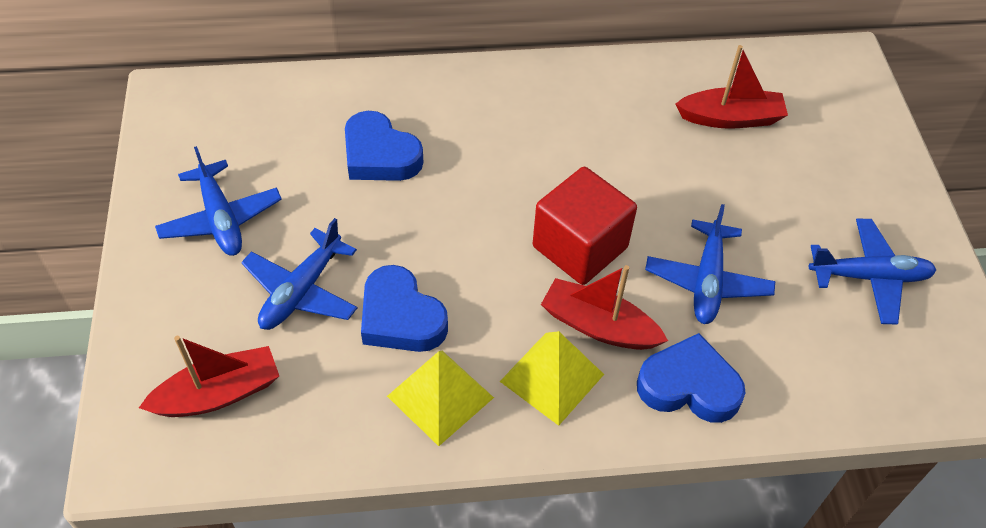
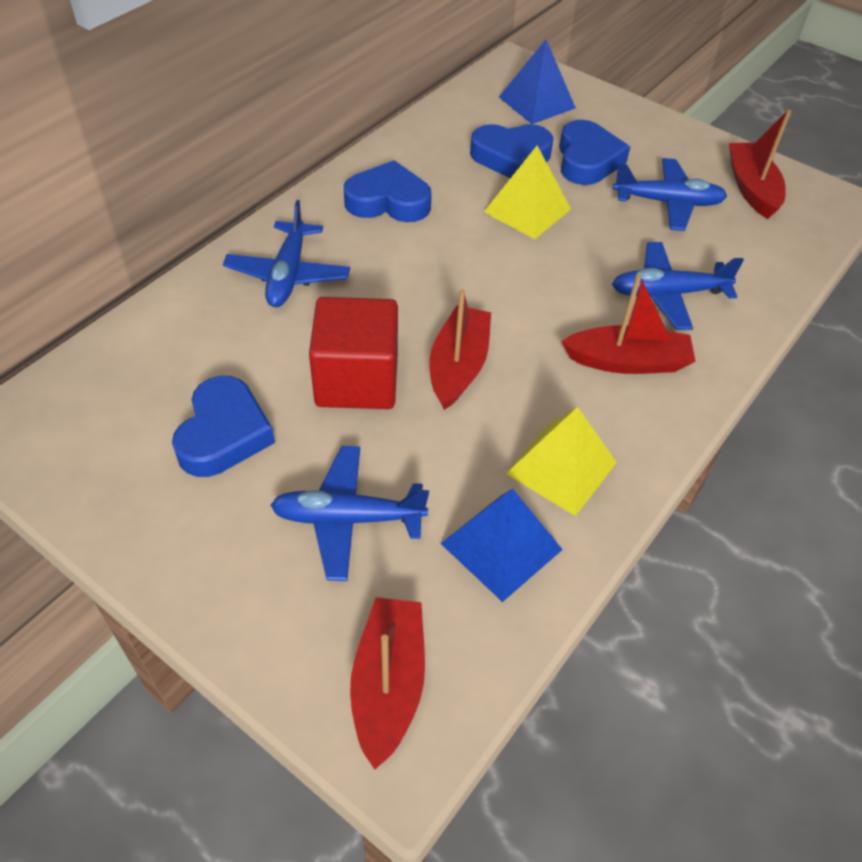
blue heart: [345,111,423,181] [361,265,448,352] [637,333,746,423] = 3 -> [172,376,275,477] [344,160,432,222] [470,124,553,178] [559,120,630,185] = 4
blue pyramid: none = 0 -> [441,489,563,602] [499,39,576,124] = 2
red boat: [139,336,279,417] [541,265,668,350] [676,45,788,129] = 3 -> [350,597,425,769] [429,289,491,410] [561,274,696,374] [729,109,791,219] = 4

